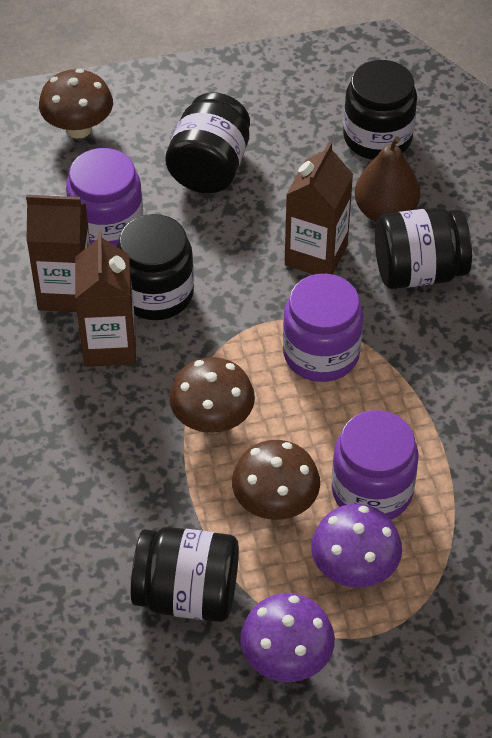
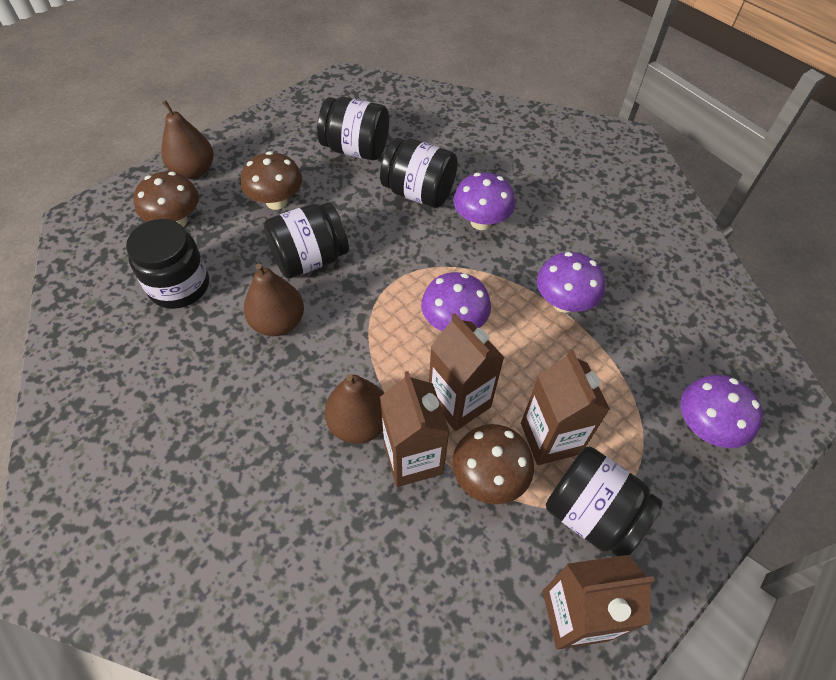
brown carton: [26,195,90,312] [75,231,136,367] [285,141,353,275] = 3 -> [380,371,450,487] [429,313,505,431] [521,349,610,465] [543,555,655,649] = 4
brown pear: [355,136,420,222] = 1 -> [161,100,213,179] [244,263,304,336] [325,374,384,444] = 3
purple jar: [66,148,143,247] [283,274,363,382] [332,410,419,520] = 3 -> none = 0
purple mushroom: [240,593,335,682] [311,504,402,588] = 2 -> [421,272,491,331] [453,172,515,230] [537,252,605,313] [680,375,763,448] = 4

